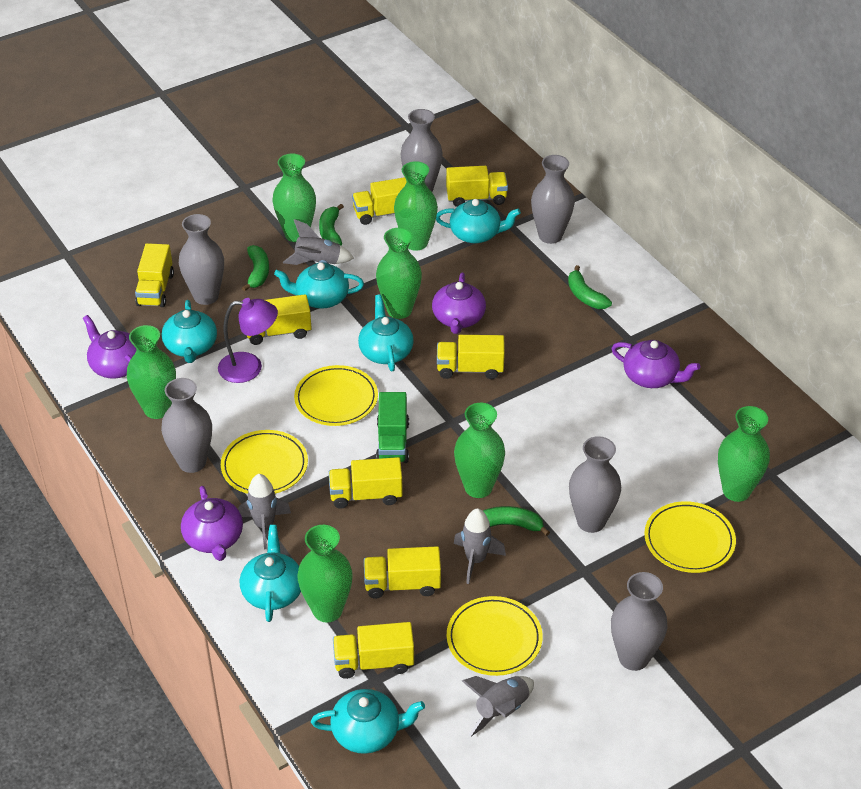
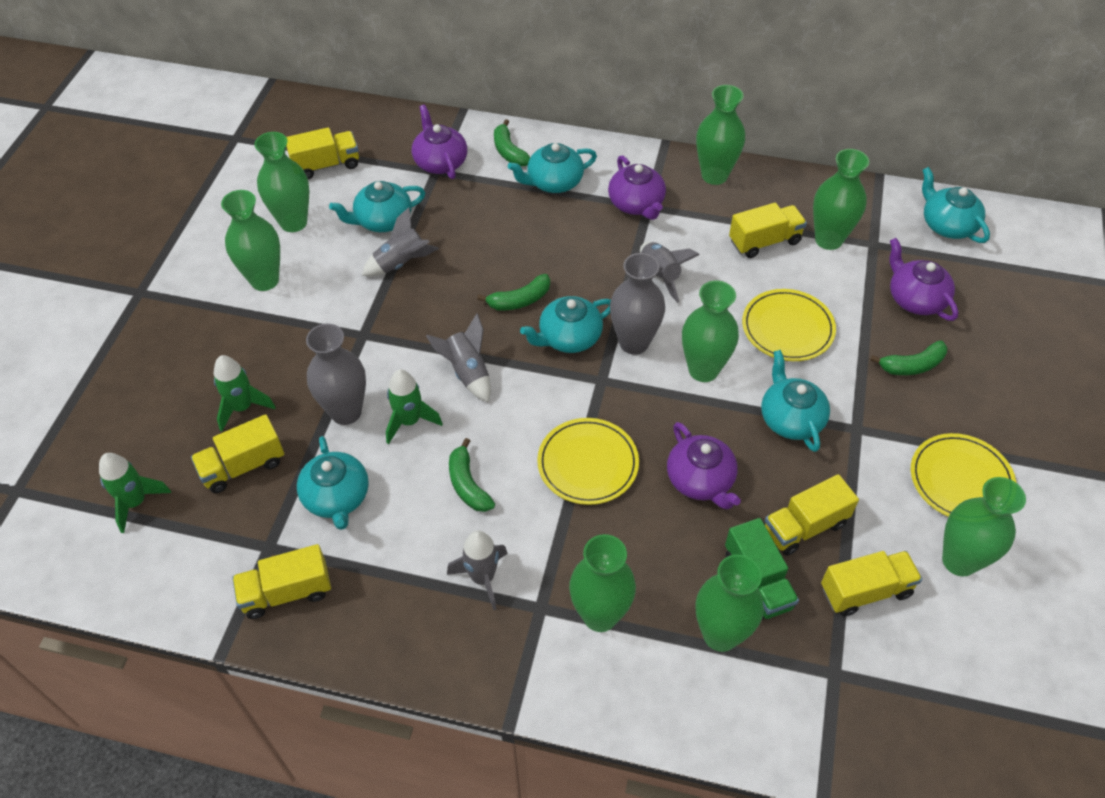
green rocket: none = 0 -> [99,453,171,533] [214,355,276,431] [386,369,443,444] = 3
green vase: [127,325,176,419] [273,153,316,242] [298,525,353,623] [376,228,422,319] [394,161,438,251] [454,403,505,498] [718,406,770,502] = 7 -> [221,190,280,291] [255,132,309,232] [569,534,636,632] [682,280,739,382] [696,85,745,185] [696,554,764,652] [813,149,869,250] [942,477,1026,576] = 8
grey vase: [161,378,212,473] [179,214,224,305] [400,109,443,191] [531,155,575,244] [569,436,621,533] [611,572,668,671] = 6 -> [306,324,366,425] [610,253,665,355] = 2
purple lamp: [218,298,278,383] = 1 -> none = 0
yellow plate: [221,430,308,494] [294,365,378,426] [447,596,543,676] [644,501,736,573] = 4 -> [537,418,639,505] [742,289,836,361] [911,433,1017,517] = 3
yellow truck: [135,243,174,307] [247,294,312,345] [329,457,403,509] [333,622,414,679] [352,177,406,225] [364,546,441,599] [437,335,505,379] [446,166,508,207] = 8 -> [191,414,284,493] [232,544,331,619] [286,127,359,179] [729,203,807,258] [764,474,859,556] [821,551,922,616] = 6

